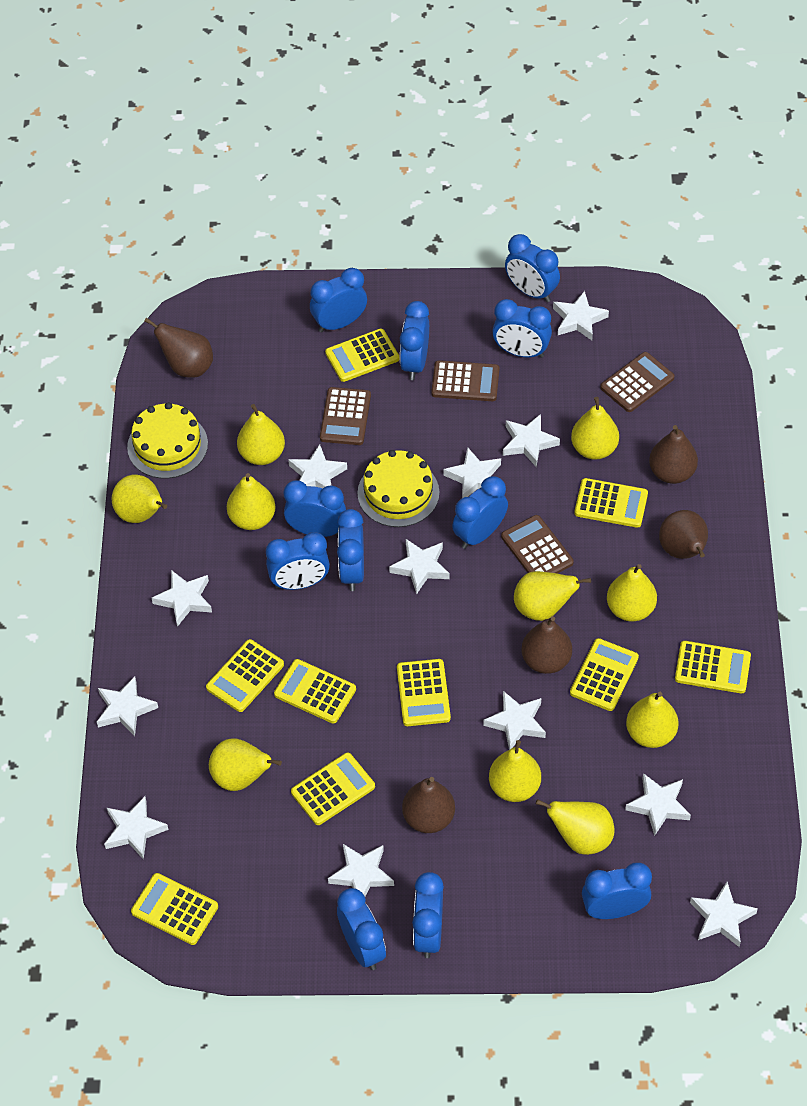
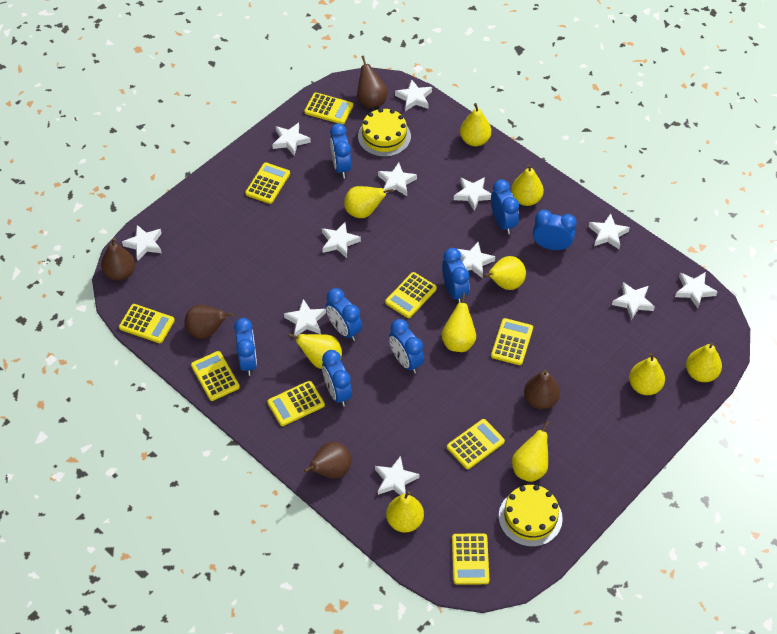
blue clock: [266,532,330,590] [284,480,346,537] [310,268,367,332] [337,509,364,591] [337,888,386,970] [400,301,429,380] [412,872,444,958] [452,476,508,549] [492,299,552,358] [505,234,560,302] [582,862,652,919] = 11 -> [234,318,257,376] [322,350,352,407] [326,288,362,341] [330,123,351,178] [389,319,424,374] [442,248,469,303] [491,179,519,234] [533,210,577,250] = 8
brown calculator: [320,387,371,445] [431,360,499,401] [501,515,574,574] [600,352,674,412] = 4 -> none = 0

